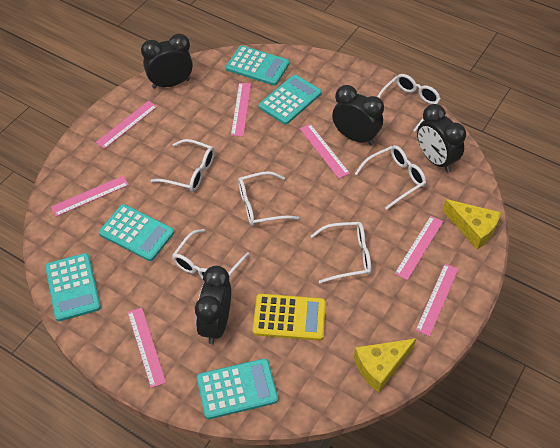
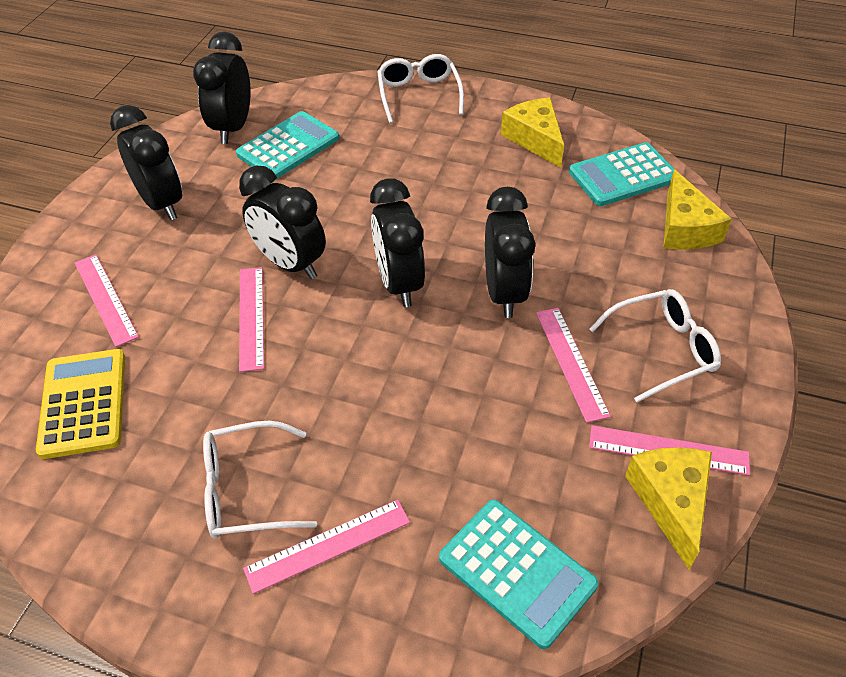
black clock: [141,34,193,89] [195,266,231,344] [332,85,384,145] [417,104,466,172] = 4 -> [110,105,182,220] [193,32,251,144] [239,166,326,279] [370,178,425,307] [485,187,535,318] = 5
pink ruler: [51,176,129,217] [96,101,157,149] [128,308,166,388] [231,83,251,136] [300,124,350,178] [394,216,443,280] [416,264,458,336] = 7 -> [75,254,139,347] [239,267,264,372] [243,500,410,594] [536,308,611,423] [589,425,750,476] = 5
turquoise calculator: [45,253,101,321] [99,204,174,261] [197,358,278,419] [226,45,289,86] [259,75,322,125] = 5 -> [236,111,339,179] [439,499,599,649] [569,142,674,206] = 3
white glasses: [150,139,215,192] [172,229,250,279] [238,171,299,226] [311,222,371,284] [355,145,426,210] [377,74,441,132] = 6 -> [203,421,317,539] [377,54,464,123] [589,289,721,402] = 3
yellow cheese: [354,338,416,393] [443,199,501,249] = 2 -> [501,98,564,168] [625,447,712,570] [663,169,732,249] = 3

